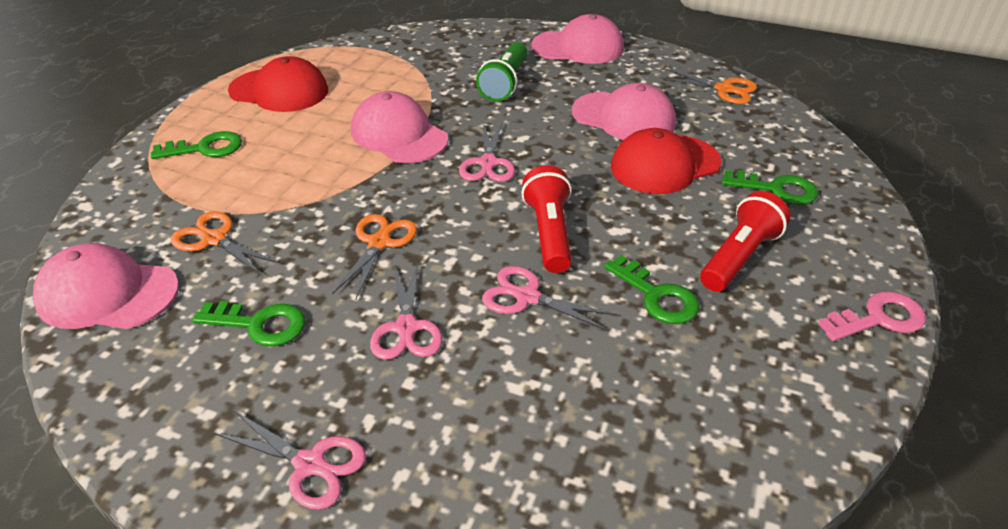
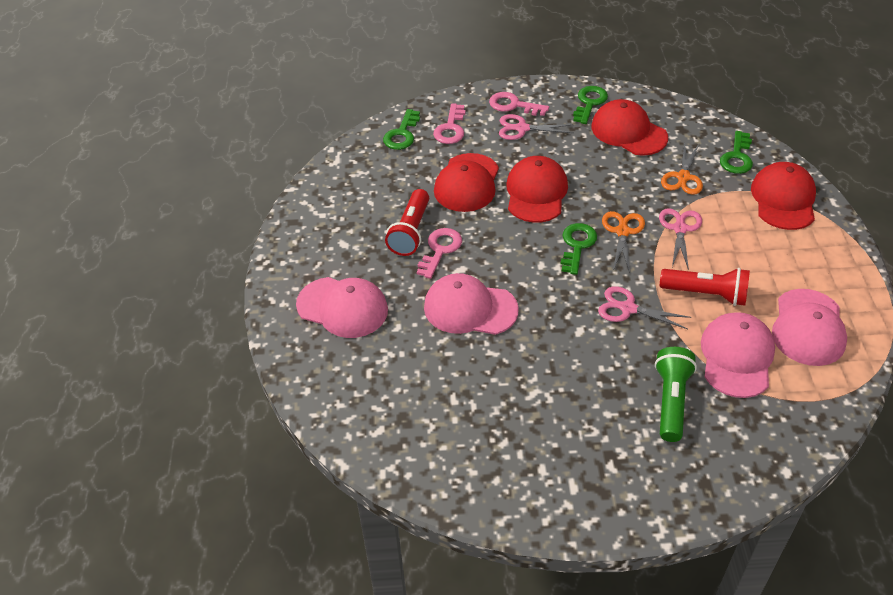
orange scissors: [171,211,280,276] [332,214,417,300] [660,69,757,104] = 3 -> [602,211,645,273] [661,141,703,195] = 2
pink key: [818,291,926,341] = 1 -> [417,228,462,279] [433,103,466,144] [489,92,549,116] = 3
pink scissors: [214,411,366,510] [370,263,442,360] [459,122,515,182] [482,266,617,331] = 4 -> [499,114,574,140] [598,286,691,329] [659,208,702,270] = 3
red cap: [228,56,328,112] [611,128,721,194] = 2 -> [434,153,499,212] [506,156,568,223] [591,99,668,156] [751,162,816,230] = 4

